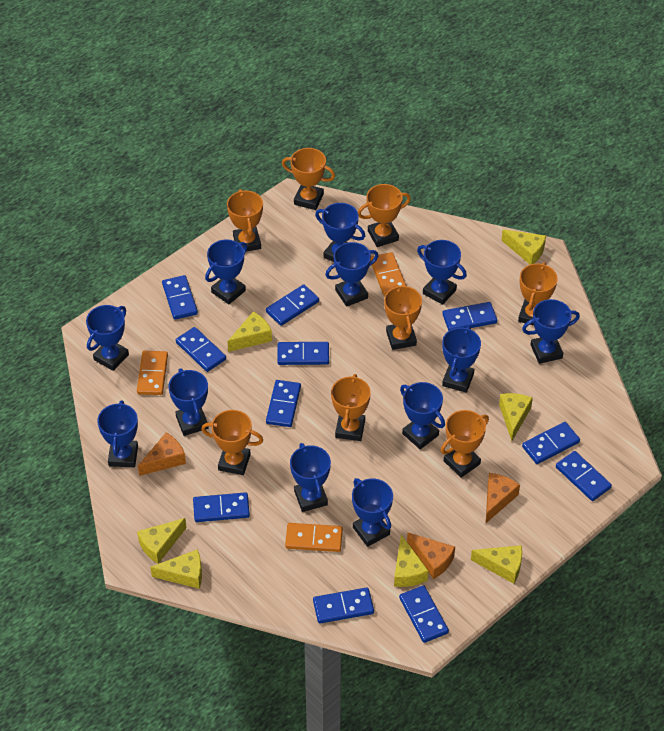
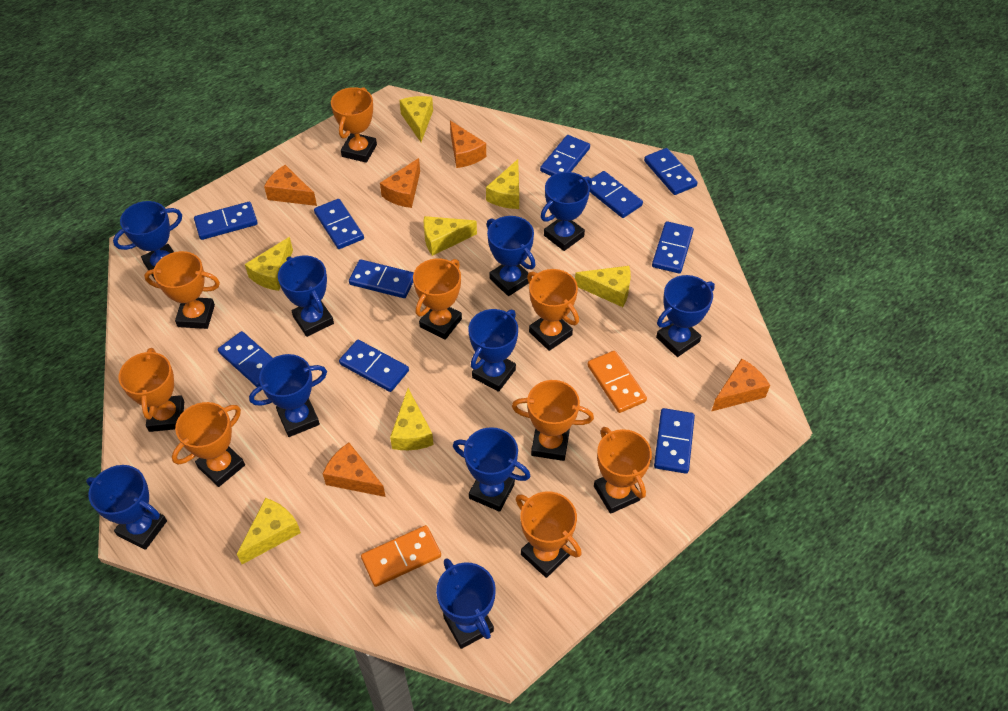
blue domino: [162,275,198,320] [176,327,226,372] [193,492,250,522] [266,284,319,326] [266,380,301,427] [277,342,329,365] [313,587,374,624] [399,585,449,643] [442,302,497,331] [522,422,580,464] [556,451,612,501] = 11 -> [194,202,258,240] [218,331,273,387] [314,199,364,249] [339,340,409,392] [349,259,414,298] [540,135,590,176] [590,171,643,218] [644,148,698,195] [652,221,694,274] [654,408,695,474] = 10
blue trophy: [86,305,129,371] [97,400,138,467] [168,368,208,436] [205,239,247,304] [290,443,331,512] [315,203,365,262] [325,242,378,307] [352,478,393,547] [400,382,445,449] [417,240,467,305] [442,326,481,393] [522,299,580,364] = 12 -> [86,465,167,550] [113,201,182,281] [249,354,327,437] [278,256,334,337] [436,558,496,649] [453,427,531,512] [468,309,518,392] [487,216,535,296] [540,172,592,251] [656,275,715,357] = 10
orange cheese: [138,432,186,476] [407,533,455,579] [486,473,520,523] = 3 -> [264,165,317,206] [323,443,386,497] [380,158,420,208] [450,121,486,168] [711,358,770,412] = 5
orange domino: [137,351,168,395] [285,523,343,552] [370,252,406,296] = 3 -> [361,525,441,587] [587,351,647,413] = 2
orange trophy: [201,410,263,475] [227,189,263,252] [282,148,335,210] [331,374,371,441] [358,184,411,247] [384,284,422,350] [440,410,489,478] [518,262,558,326] = 8 -> [119,348,184,432] [144,251,220,329] [172,402,245,487] [331,87,377,163] [413,258,462,340] [512,380,594,461] [516,491,582,578] [527,269,579,351] [594,427,652,514] = 9

